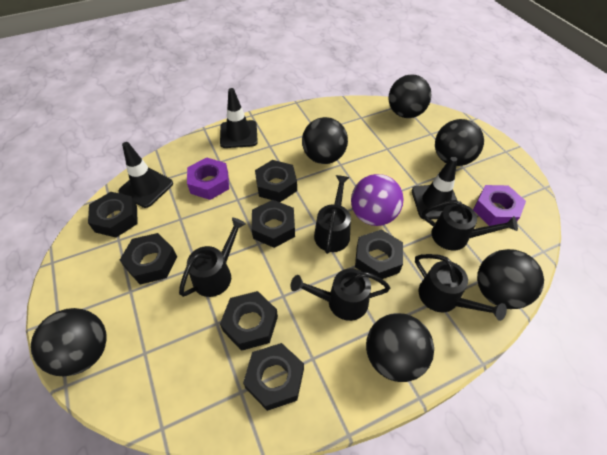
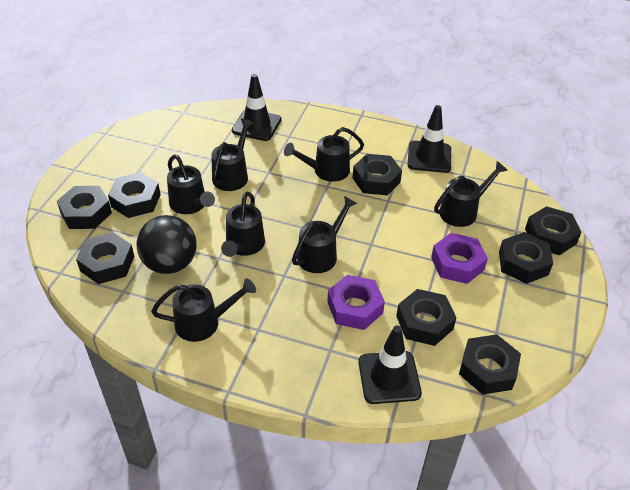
black ball: [31,308,107,376] [302,117,348,164] [366,313,434,382] [388,75,432,118] [435,119,484,166] [477,249,544,309] = 6 -> [137,215,197,274] = 1
black nut: [88,192,138,238] [120,233,177,284] [220,291,278,351] [243,343,304,411] [252,200,295,248] [255,160,297,202] [355,229,403,279] = 7 -> [57,186,112,229] [76,232,134,284] [108,172,161,218] [353,154,402,195] [396,289,456,346] [459,334,521,395] [499,232,553,284] [525,206,582,255] = 8
black watering can: [179,218,246,297] [290,268,390,321] [314,175,351,254] [415,254,507,321] [422,200,518,251] = 5 -> [151,278,256,342] [167,154,215,214] [211,119,254,191] [221,192,265,257] [284,127,364,182] [292,196,358,273] [434,161,508,227] = 7
purple ball: [351,174,404,226] = 1 -> none = 0

